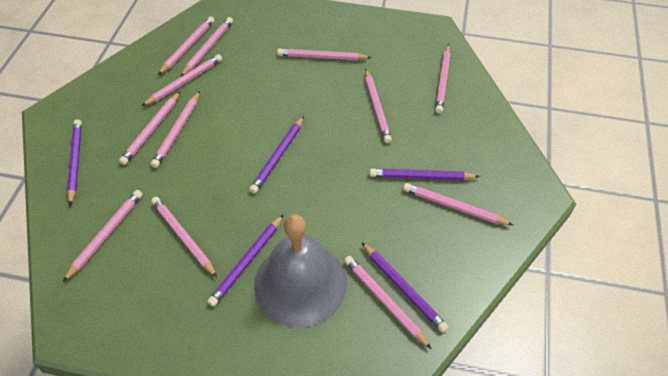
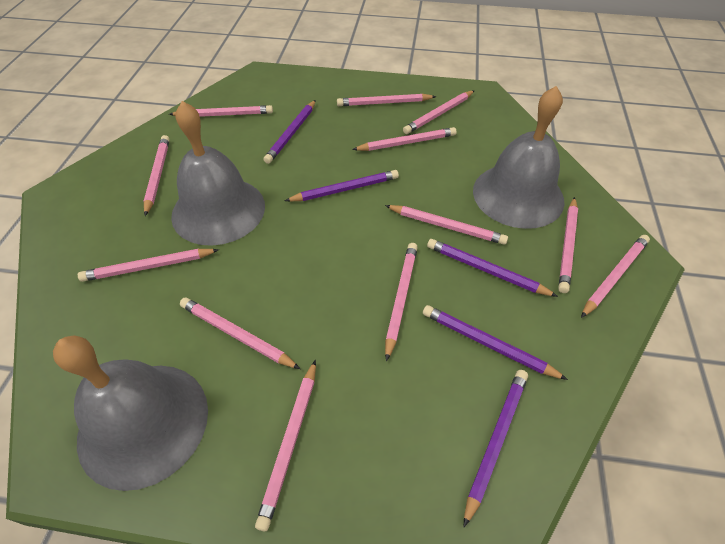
grey bell: [254,214,347,327] = 1 -> [53,335,208,491] [171,101,265,246] [473,86,565,229] = 3

